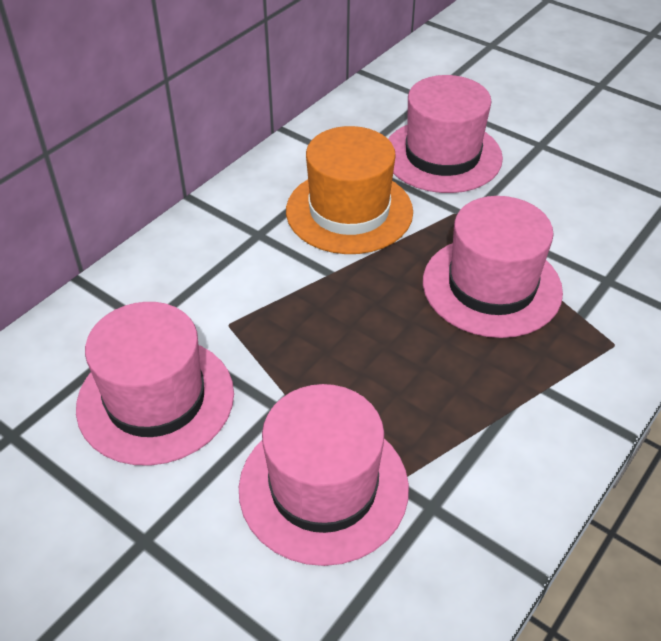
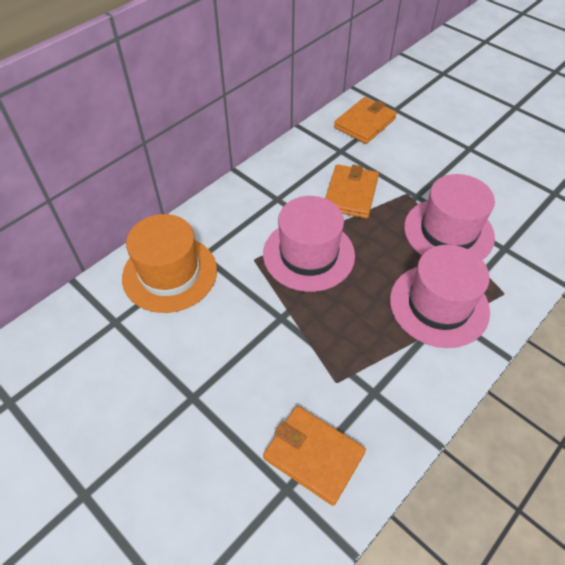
orange wallet: none = 0 -> [263,406,366,506] [325,164,379,218] [334,97,397,144] = 3
pink hat: [76,302,234,466] [239,384,409,566] [389,75,503,193] [423,196,563,338] = 4 -> [263,196,355,292] [390,245,490,348] [404,174,495,260] = 3

